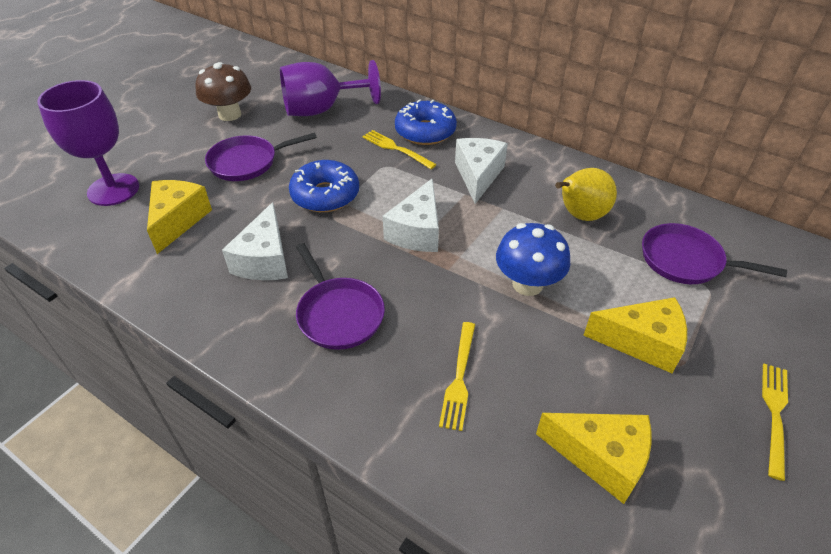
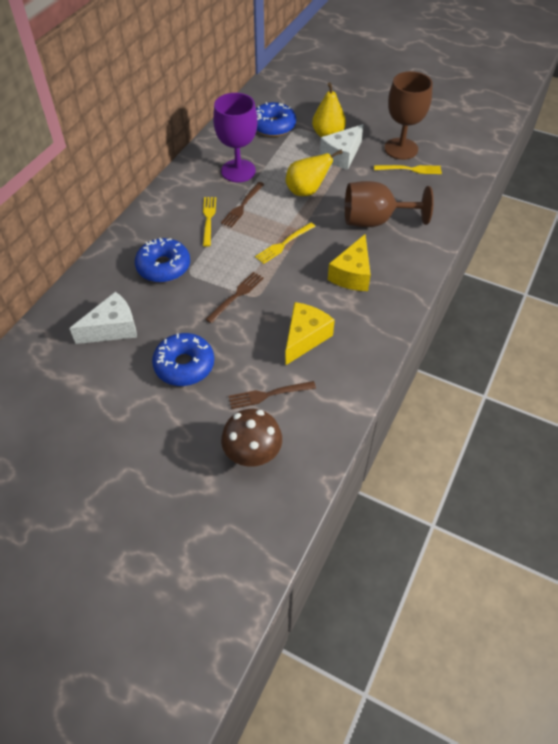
blue donut: [289,160,359,212] [395,99,457,145] = 2 -> [135,238,190,283] [152,333,214,386] [256,102,296,137] = 3
blue mushroom: [496,223,570,296] = 1 -> none = 0
brown fork: none = 0 -> [205,272,264,323] [221,182,265,228] [228,381,316,409] = 3
brown goblet: none = 0 -> [345,181,434,227] [384,71,433,160] = 2
purple goblet: [37,80,139,206] [280,60,381,116] = 2 -> [213,93,257,182] = 1
purple pan: [205,132,317,181] [296,243,385,350] [642,223,787,284] = 3 -> none = 0
white cheese: [222,202,288,280] [383,178,439,252] [455,138,508,204] = 3 -> [69,292,137,344] [320,124,364,170] = 2
yellow cheese: [147,180,212,254] [536,413,651,504] [583,297,687,373] = 3 -> [285,302,335,366] [328,234,371,291] = 2
yellow pear: [555,168,617,221] = 1 -> [286,149,343,196] [312,82,346,137] = 2

